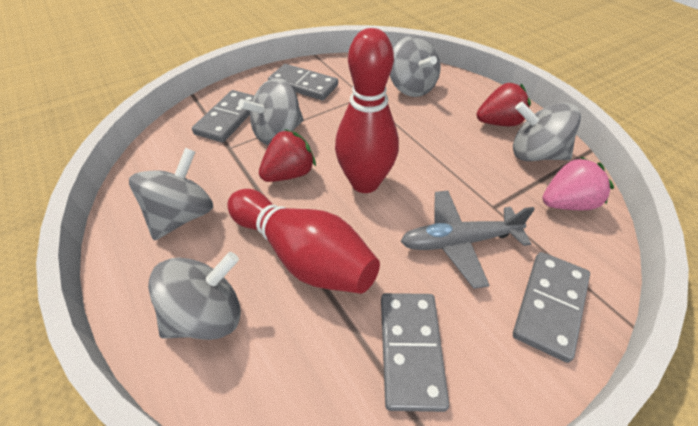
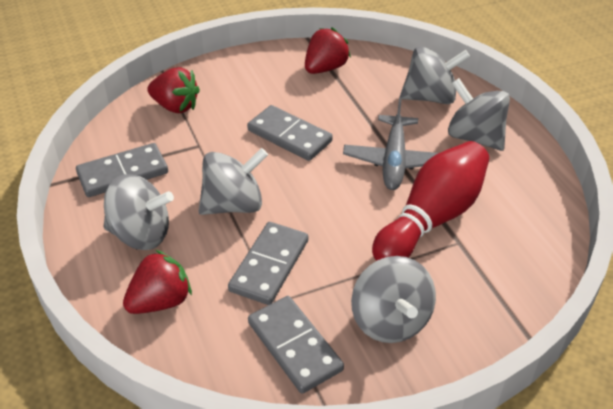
pink strawberry: [542,157,614,210] = 1 -> none = 0
red bowling pin: [227,189,380,294] [335,28,399,193] = 2 -> [372,141,489,261] = 1
red strawberry: [259,129,316,182] [477,83,531,126] = 2 -> [123,250,192,314] [147,67,200,113] [305,27,351,74] = 3

